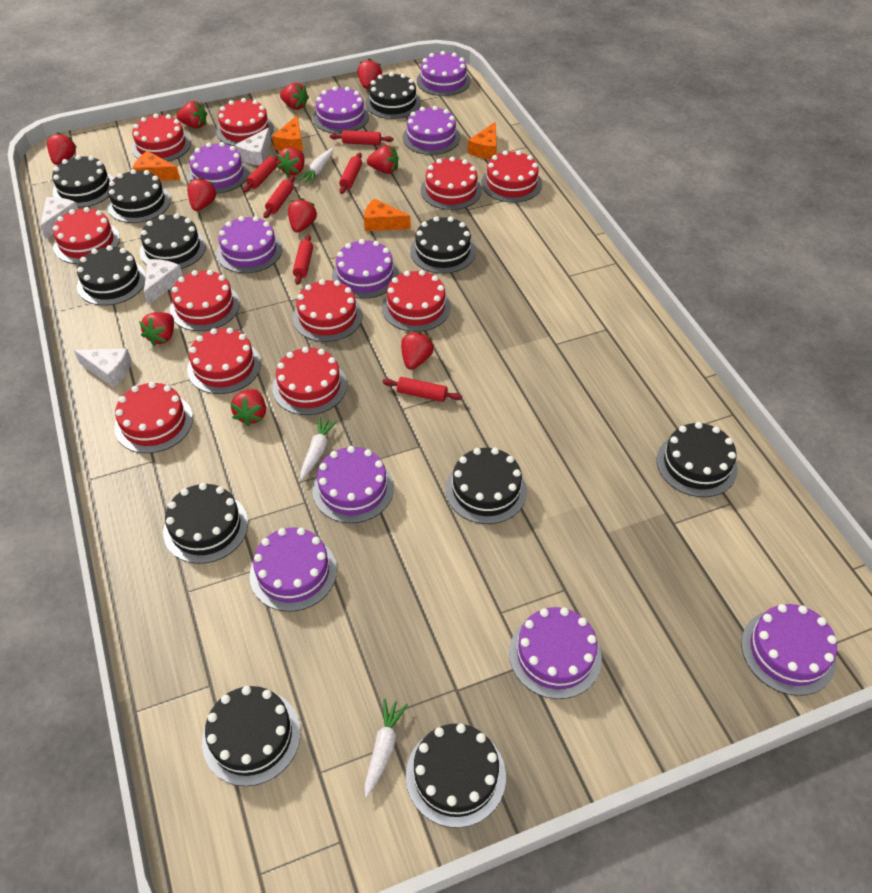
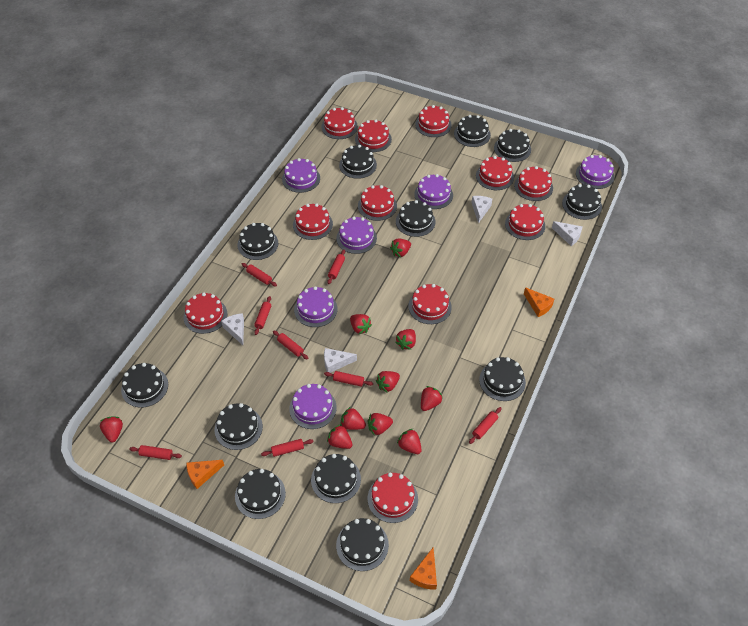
black cake: [52,155,114,208] [77,245,146,306] [107,169,171,223] [140,214,206,269] [163,483,248,564] [202,686,301,786] [365,72,421,119] [406,724,506,828] [410,216,476,274] [446,448,527,524] [656,422,738,497] = 11 -> [121,363,168,408] [214,403,263,450] [235,469,286,519] [237,223,278,260] [311,454,361,503] [336,518,389,571] [339,145,377,179] [396,200,435,237] [454,115,491,147] [479,357,526,401] [494,129,531,162] [562,184,602,220] = 12
orange cheese: [132,151,180,181] [272,116,303,152] [364,198,411,231] [468,122,497,159] = 4 -> [186,460,224,489] [410,548,437,590] [524,287,554,317] = 3
purple cake: [188,142,249,194] [216,216,282,273] [250,528,337,612] [312,446,394,523] [313,86,369,134] [332,239,399,299] [403,106,460,155] [417,51,471,96] [509,607,602,699] [741,604,837,696] = 10 -> [282,158,320,193] [289,384,337,429] [294,286,337,327] [336,217,377,254] [414,174,453,209] [576,155,614,189] = 6
red rolling pin: [243,154,278,192] [263,176,295,218] [293,234,313,285] [330,130,393,145] [339,153,362,194] [382,377,462,402] = 6 -> [129,445,182,460] [242,263,277,286] [254,296,271,335] [261,439,314,457] [273,331,308,360] [324,371,373,387] [327,250,345,284] [469,407,502,444] = 8
red strawberry: [47,132,77,165] [139,312,174,346] [176,101,207,128] [187,177,217,211] [230,389,266,426] [277,147,305,177] [280,82,309,110] [288,198,317,233] [358,58,382,89] [367,145,399,174] [401,331,434,370] = 11 -> [100,417,123,442] [327,425,352,449] [340,407,366,430] [350,314,372,334] [368,413,393,436] [376,371,400,392] [390,239,411,257] [395,329,416,350] [397,429,422,454] [421,386,443,411] = 10
white carrot: [299,148,333,184] [300,417,338,480] [365,699,408,797] = 3 -> none = 0

